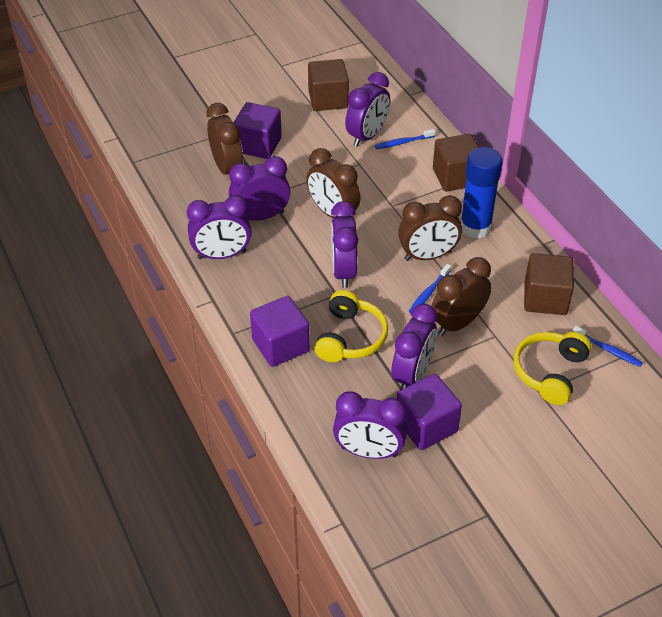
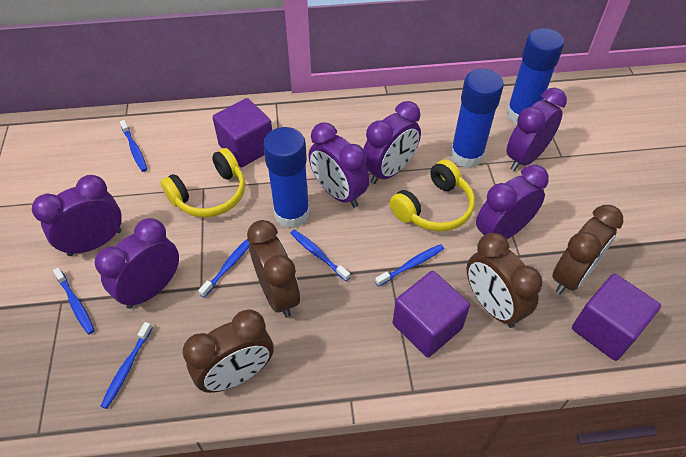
blue glue stick: [460,147,503,238] = 1 -> [263,127,310,228] [450,69,504,168] [506,28,564,124] = 3
blue toothbrush: [375,129,435,149] [409,264,451,313] [572,326,643,367] = 3 -> [53,267,95,334] [100,322,152,409] [120,120,147,172] [198,238,249,298] [290,229,350,281] [375,244,444,287] = 6
brown cube: [308,59,349,111] [433,134,478,192] [524,253,574,315] = 3 -> none = 0

